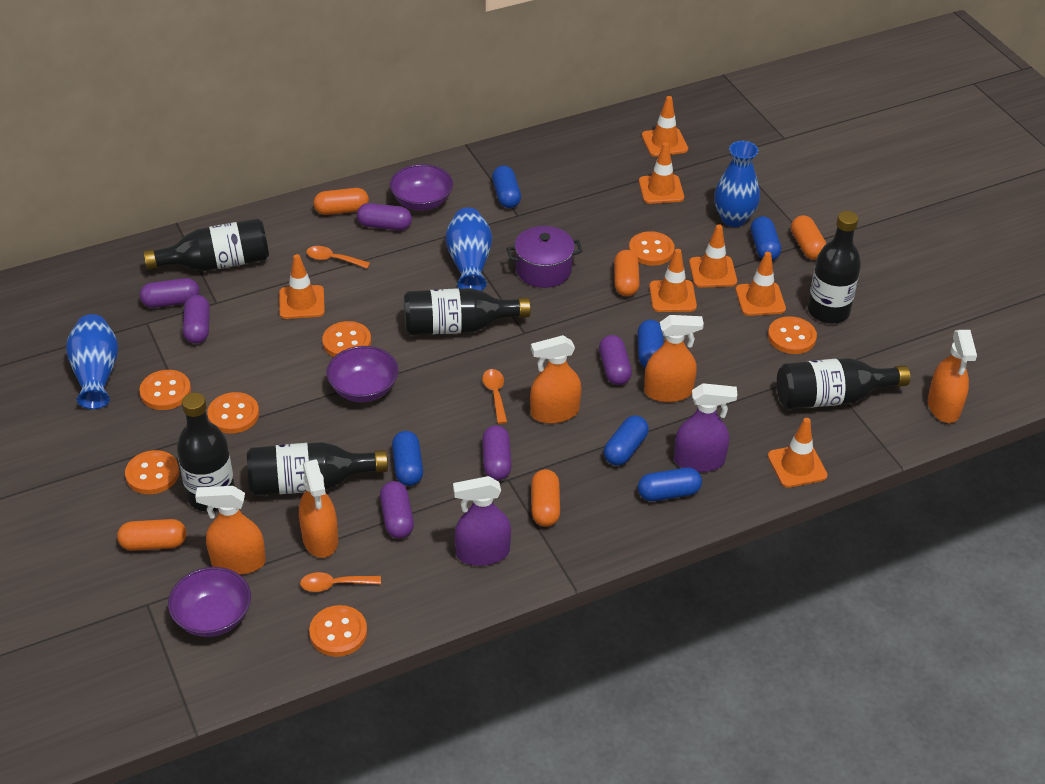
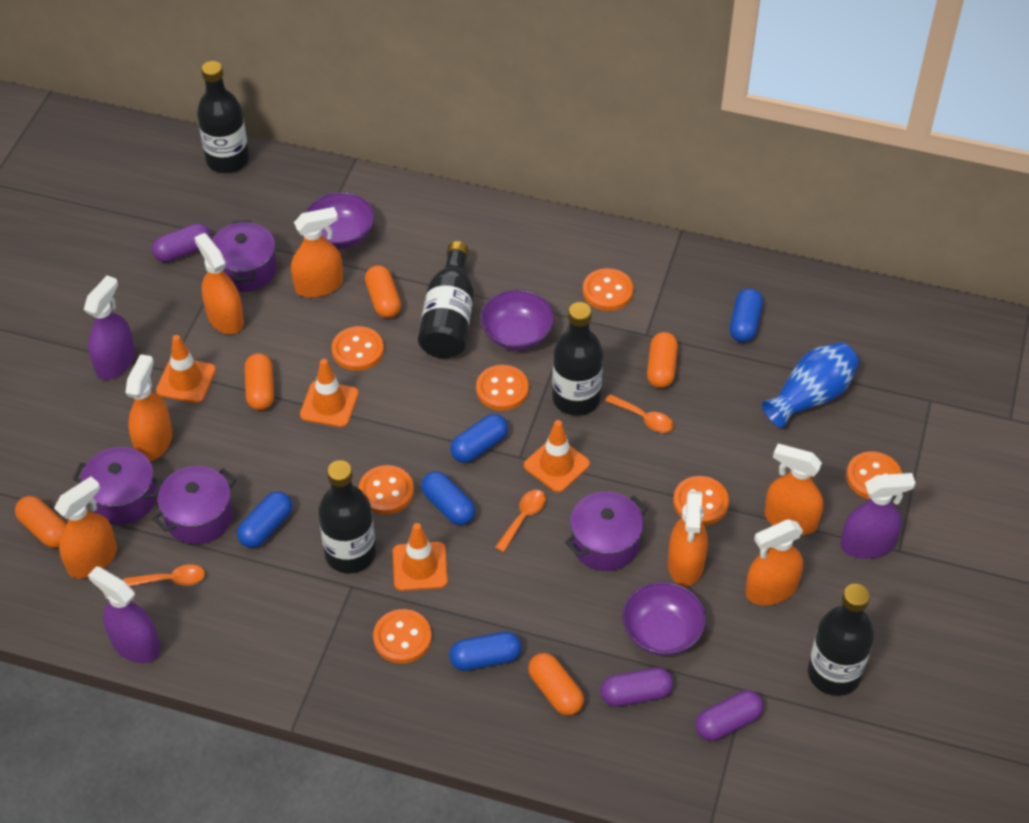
black bottle: [143,218,269,271] [177,393,235,512] [247,442,388,496] [404,288,531,335] [777,358,910,409] [807,211,861,324] = 6 -> [197,61,249,173] [318,460,376,573] [418,241,474,358] [552,302,603,416] [808,584,874,696] = 5
blue capsule: [392,431,423,486] [492,166,521,208] [604,415,649,466] [637,320,664,368] [638,468,702,501] [750,216,781,261] = 6 -> [237,491,292,548] [421,471,475,525] [449,631,521,671] [450,414,508,463] [730,288,763,342] = 5
blue vase: [66,314,118,409] [445,207,492,291] [714,141,760,227] = 3 -> [762,342,859,428] = 1
orange spray bottle: [195,486,266,575] [299,459,338,558] [530,335,582,424] [644,315,704,402] [928,330,977,423] = 5 -> [54,476,117,579] [125,354,172,461] [194,233,244,334] [291,207,343,298] [668,491,708,586] [746,519,803,605] [764,444,823,535] = 7
orange traffic cone: [279,254,325,319] [639,142,684,204] [642,96,688,157] [649,249,697,312] [689,224,737,288] [736,252,786,316] [768,418,828,488] = 7 -> [156,335,216,403] [300,359,359,427] [393,523,448,591] [524,420,590,492] = 4
purple capsule: [140,278,199,308] [183,295,210,344] [357,203,412,230] [380,481,414,539] [482,425,512,480] [599,335,632,385] = 6 -> [152,223,211,262] [600,667,673,707] [695,690,763,741] = 3
purple pot: [507,226,582,288] = 1 -> [73,447,164,525] [152,466,236,544] [212,220,277,292] [565,491,647,571] = 4
purple spray bottle: [453,476,511,566] [674,383,738,472] = 2 -> [84,275,135,380] [88,566,160,663] [840,473,915,559] = 3

